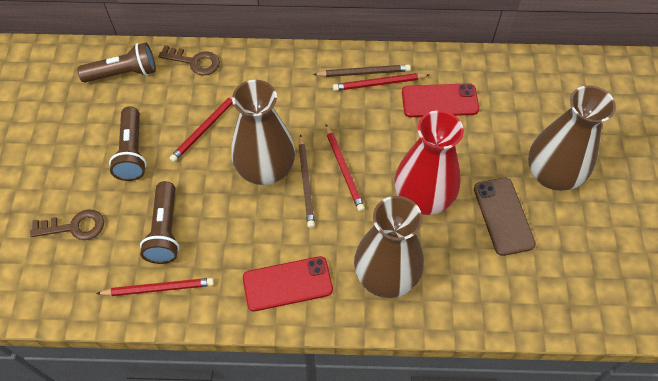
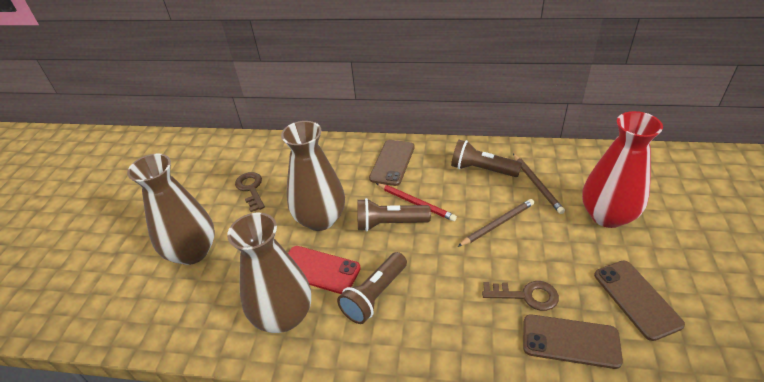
brown phone: [474,178,536,256] = 1 -> [369,140,415,186] [523,314,623,369] [594,260,685,341] = 3
red pencil: [96,278,214,296] [169,96,233,162] [326,125,365,212] [333,73,429,91] = 4 -> [376,183,457,221] = 1
red phone: [243,256,333,311] [402,83,479,117] = 2 -> [288,246,361,294] = 1

